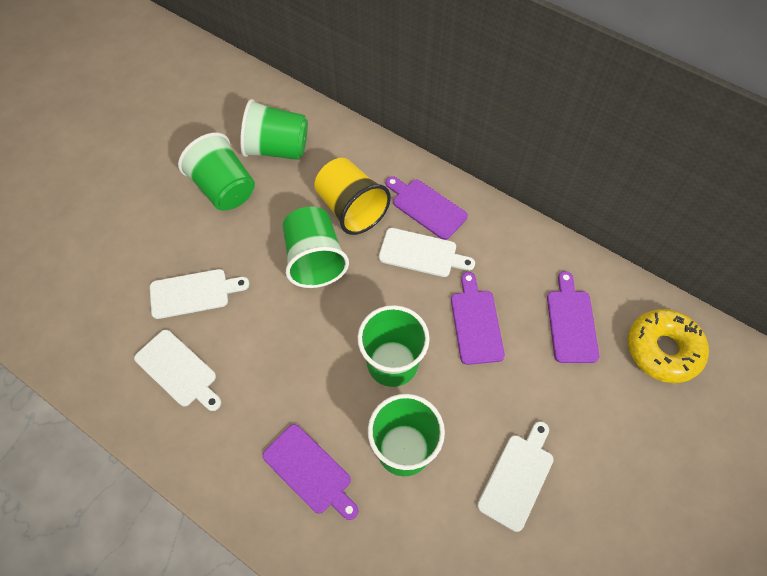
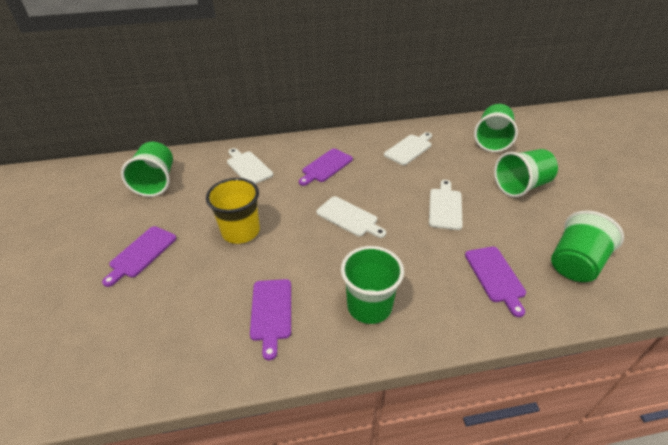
yellow donut: [628,309,709,383] = 1 -> none = 0

